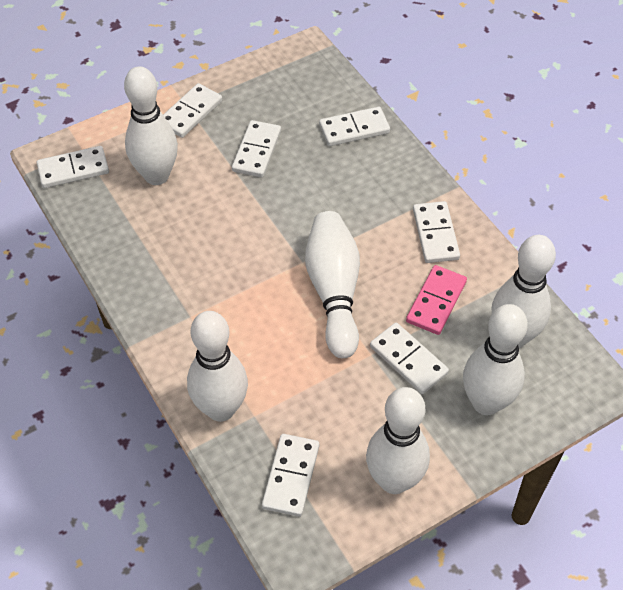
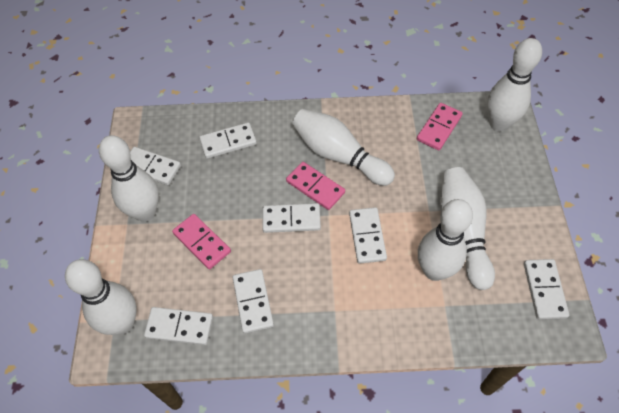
pink domino: [406,265,467,335] = 1 -> [172,214,231,269] [286,162,345,210] [417,103,463,150] = 3

